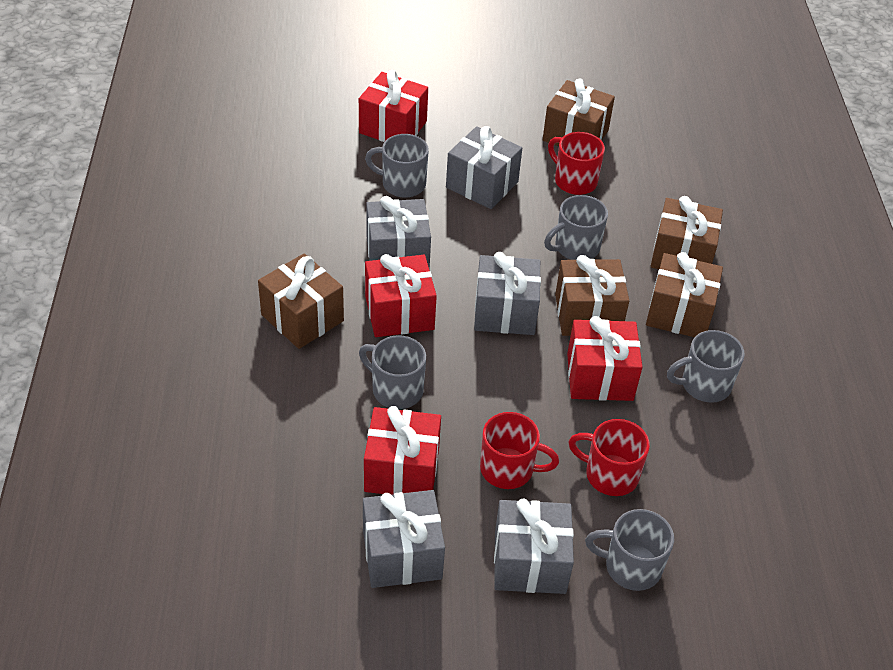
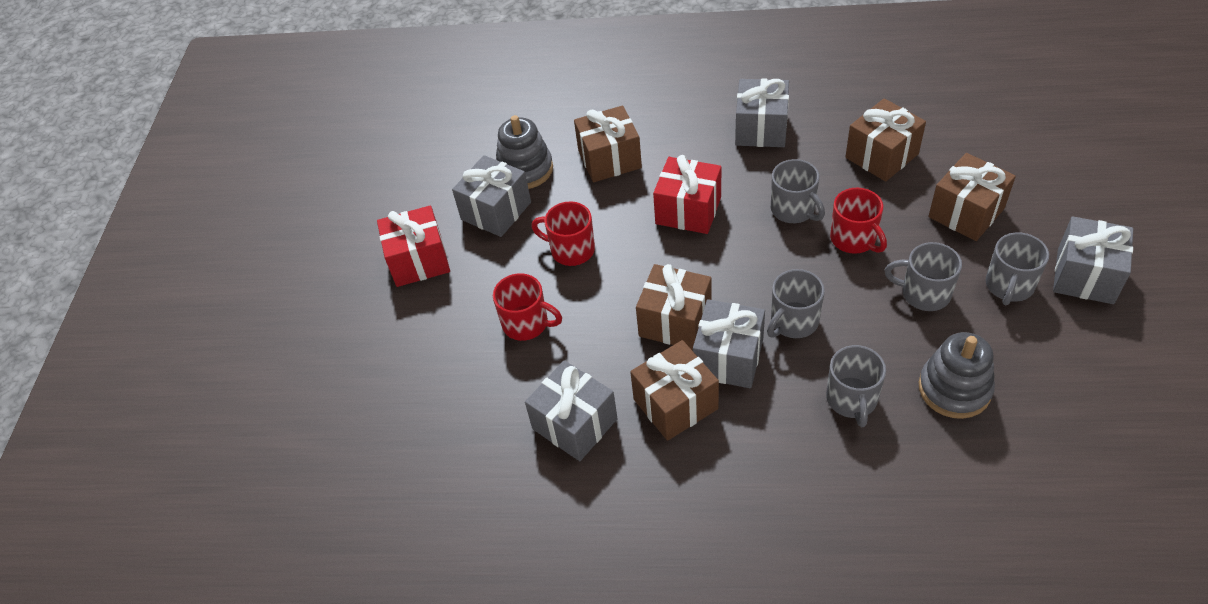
grey stacking toy: none = 0 -> [496,115,553,189] [919,332,995,419] = 2
red gift: [359,70,428,142] [364,406,441,495] [365,254,437,337] [567,316,642,401] = 4 -> [377,205,450,287] [653,155,721,234] = 2

